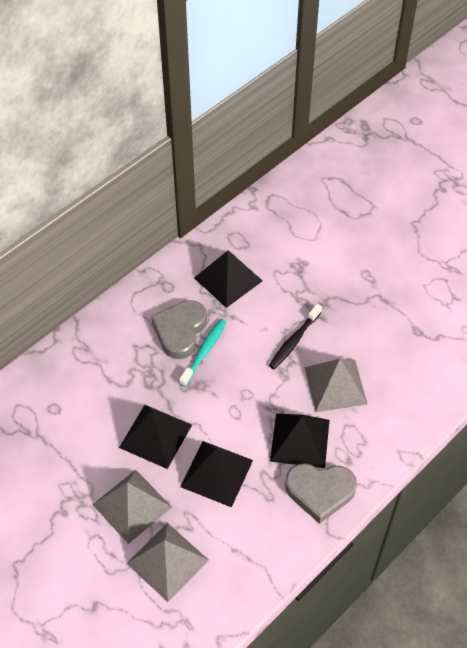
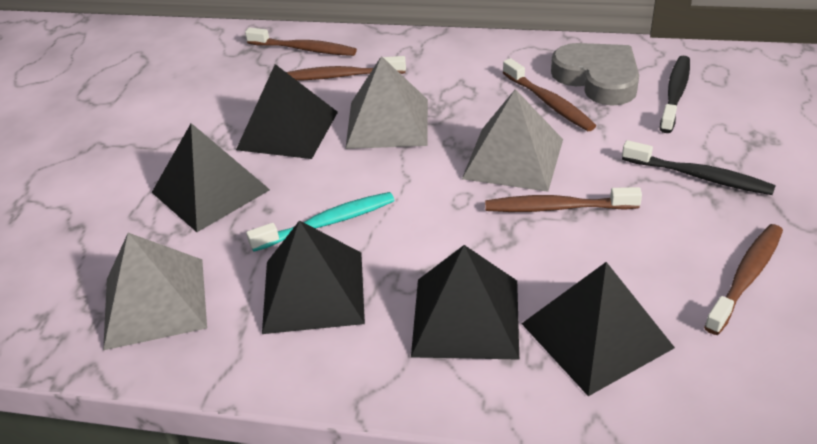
black pyramid: [119,405,192,469] [180,441,253,507] [194,250,263,308] [270,413,329,468] = 4 -> [151,123,270,232] [236,64,338,159] [262,220,365,334] [411,245,519,360] [522,262,675,396] = 5
black toothbrush: [269,304,322,370] = 1 -> [622,140,776,195] [660,56,690,133] = 2
brown toothbrush: none = 0 -> [245,27,357,56] [286,56,406,80] [485,187,642,212] [503,58,596,131] [704,224,783,335] = 5
grey heart: [151,300,207,359] [285,463,357,524] = 2 -> [551,43,639,106] = 1

